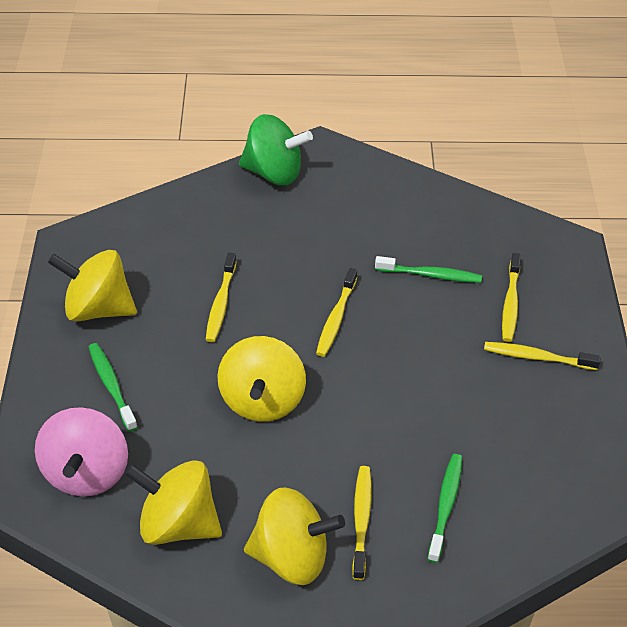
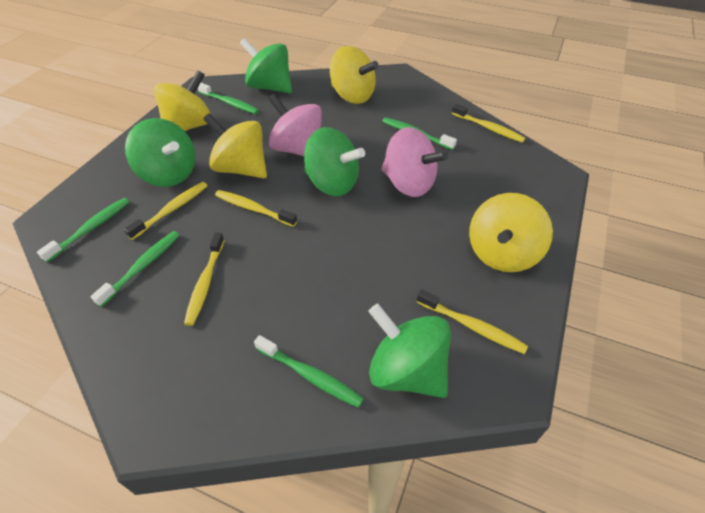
green spinning top: [239,114,313,185] = 1 -> [125,118,195,187] [240,38,292,94] [304,127,365,196] [368,304,451,398] = 4
green toothbrush: [88,343,138,432] [375,256,482,283] [427,454,462,563] = 3 -> [37,198,130,262] [91,231,180,307] [198,83,259,114] [254,335,364,408] [382,117,457,150] = 5
pink spinning top: [35,407,128,496] = 1 -> [268,94,322,156] [381,127,448,197] = 2

